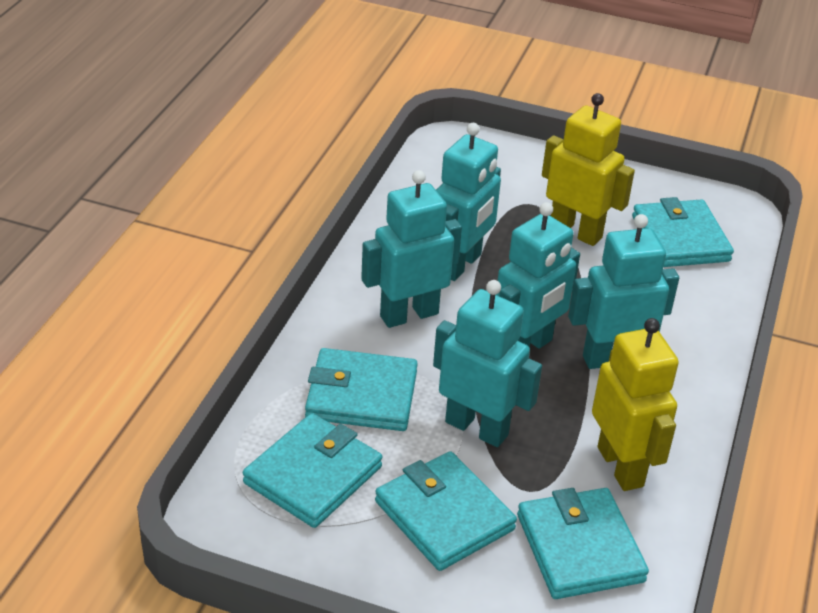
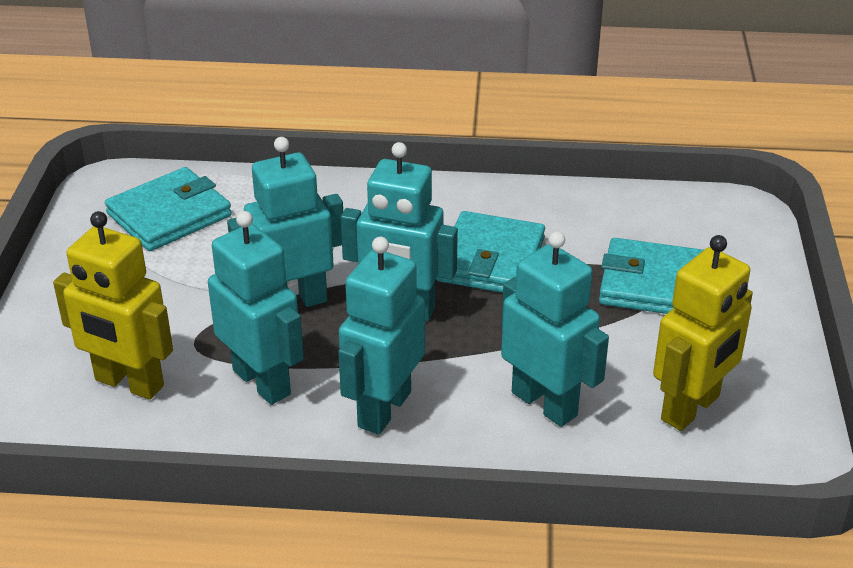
turquoise wallet: [243,413,382,528] [305,348,418,431] [375,451,517,571] [517,488,649,599] [632,197,734,267] = 5 -> [105,167,232,251] [436,211,545,293] [599,238,703,314] = 3

